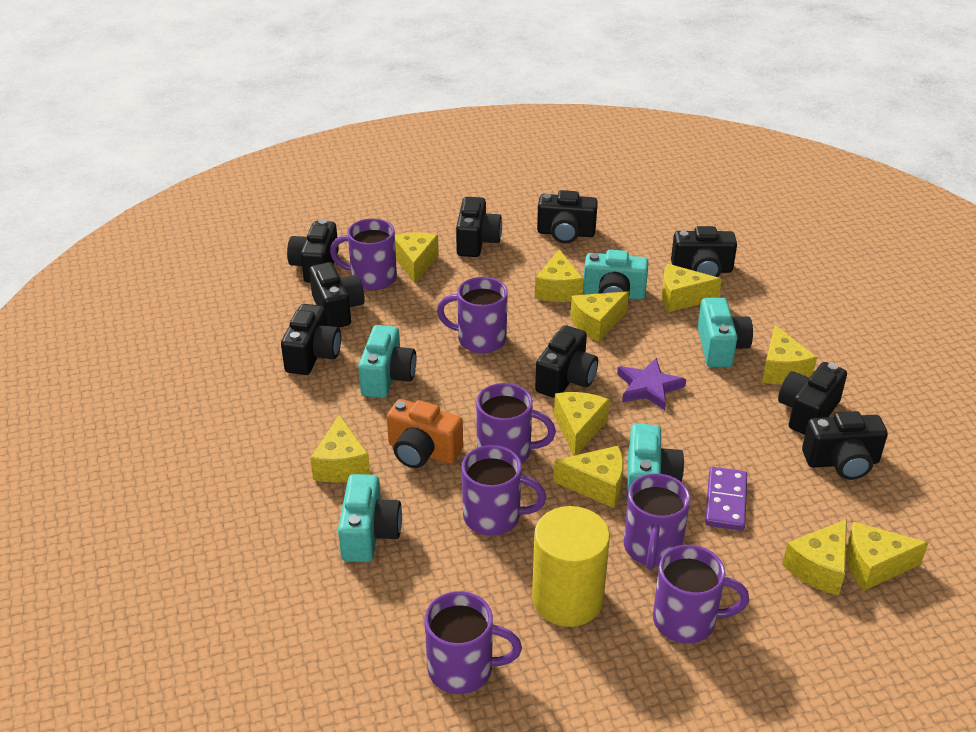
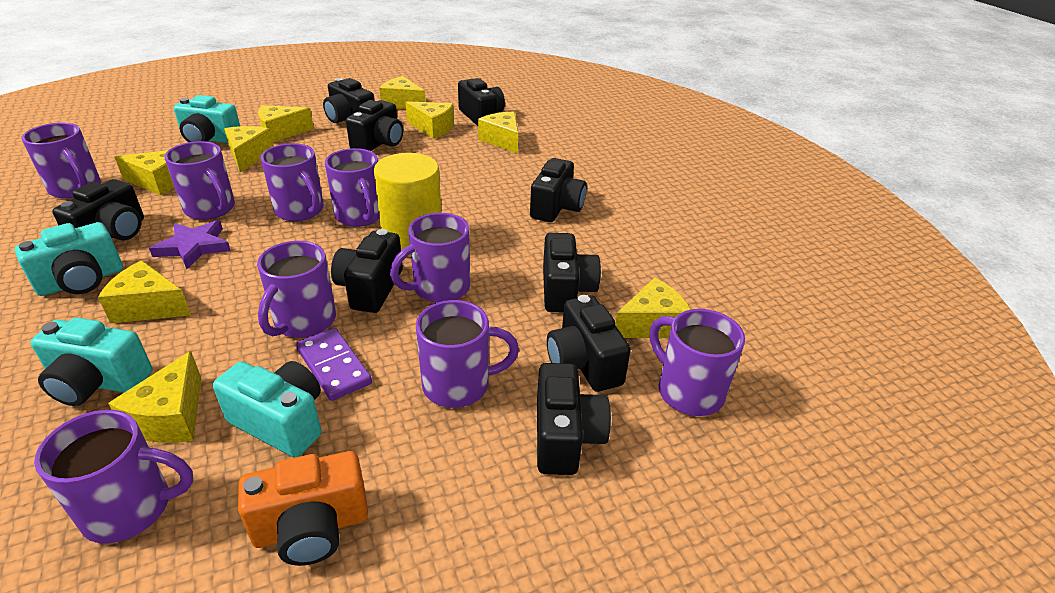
purple mug: [330,219,397,290] [424,591,522,694] [437,277,508,353] [462,445,546,536] [476,383,556,464] [624,474,690,570] [653,545,749,644] = 7 -> [22,123,101,199] [34,410,193,544] [164,141,235,220] [257,241,336,338] [260,143,324,221] [325,148,380,227] [390,213,470,303] [416,300,519,408] [650,309,745,416] = 9
turquoise camera: [338,474,402,562] [358,325,416,398] [583,250,649,300] [626,424,684,501] [697,298,753,367] = 5 -> [15,222,123,296] [31,318,152,406] [174,95,240,143] [213,361,322,457] = 4
yellow cheese: [310,415,370,483] [395,232,439,284] [535,249,584,302] [553,446,624,508] [554,392,609,456] [570,291,629,342] [661,264,721,312] [762,325,817,384] [782,519,847,595] [846,522,928,591] = 10 -> [98,261,191,323] [108,351,201,443] [115,150,174,195] [224,126,274,172] [258,105,314,142] [379,76,426,109] [405,101,454,139] [478,112,518,154] [615,278,691,338] = 9

